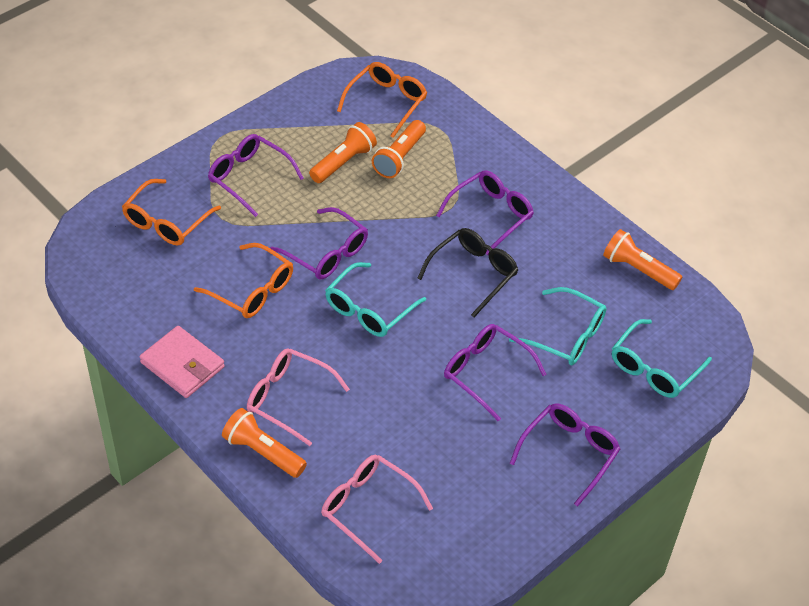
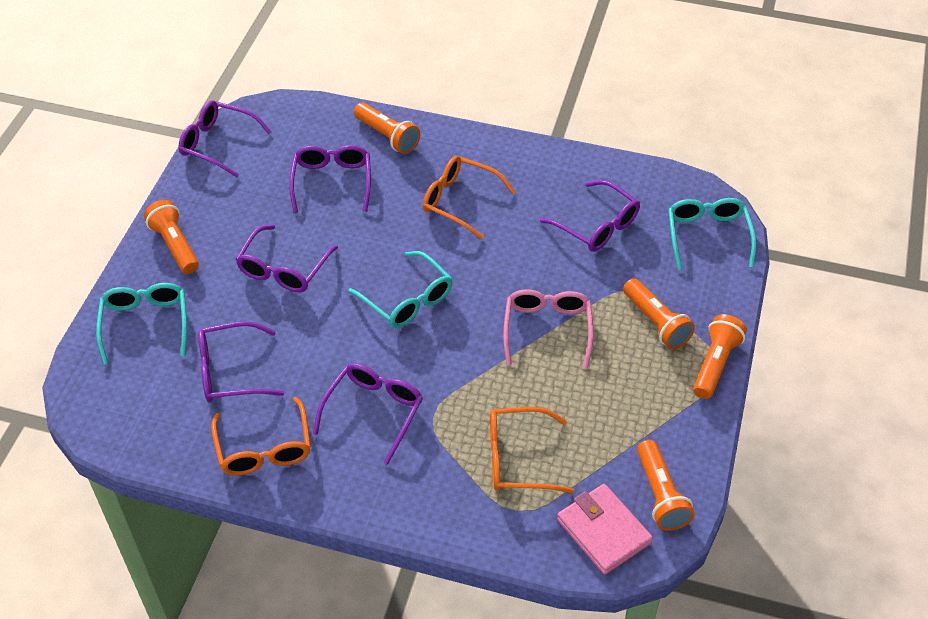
black glasses: [417,228,518,317] = 1 -> none = 0
orange flashlight: [222,408,307,478] [309,122,377,183] [372,120,426,178] [603,229,682,290] = 4 -> [144,200,199,274] [354,103,420,154] [623,278,695,349] [637,440,695,531] [693,314,747,399] = 5
pink glasses: [247,348,350,446] [321,455,433,564] = 2 -> [503,289,593,368] = 1
purple glasses: [208,134,304,217] [270,207,368,279] [436,170,534,256] [444,324,547,421] [510,404,620,506] = 5 -> [179,100,272,177] [198,321,284,402] [236,225,338,292] [289,145,371,213] [313,363,423,465] [540,180,640,252] = 6

